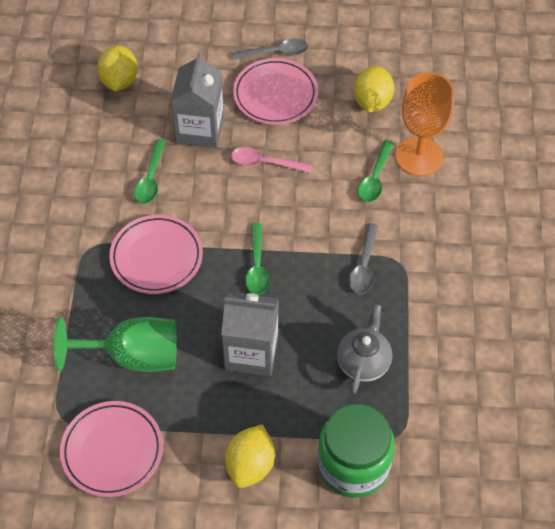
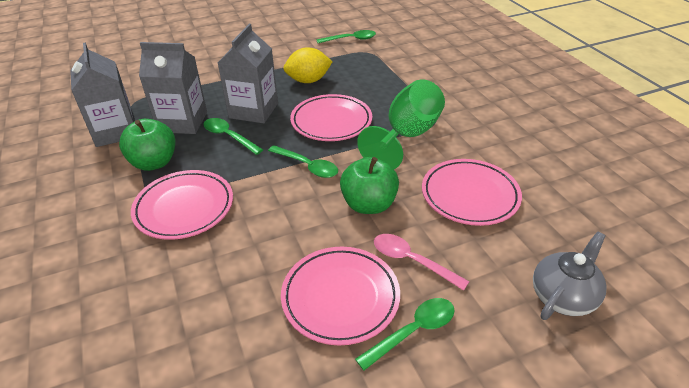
green apple: none = 0 -> [119,119,175,171] [340,157,399,214] = 2
green jar: [317,404,395,498] = 1 -> none = 0
green spoon: [134,139,166,204] [245,223,270,295] [358,140,394,202] = 3 -> [204,118,263,155] [268,145,338,178] [316,30,376,43] [355,298,455,370] = 4
grey carton: [171,53,224,148] [221,292,279,376] = 2 -> [70,42,135,147] [139,42,207,134] [218,24,278,123] = 3
grey spoon: [231,39,308,60] [349,223,378,294] = 2 -> none = 0
orange goblet: [396,72,454,176] = 1 -> none = 0
pink plate: [60,401,163,497] [109,215,203,294] [233,58,318,125] = 3 -> [131,170,233,240] [281,247,400,345] [290,94,372,141] [422,159,522,226] = 4
yellow lemon: [97,45,138,91] [225,425,275,488] [354,66,394,112] = 3 -> [284,47,333,83] = 1

